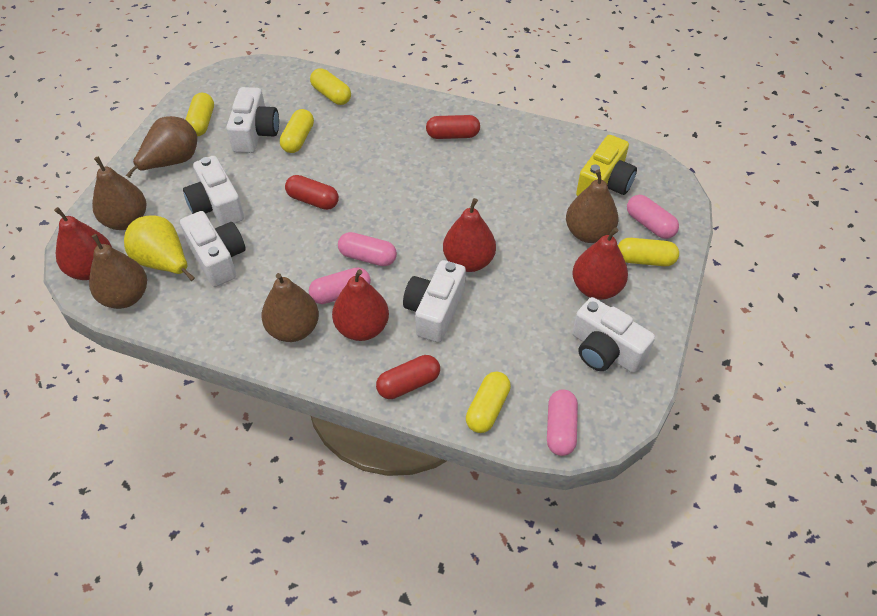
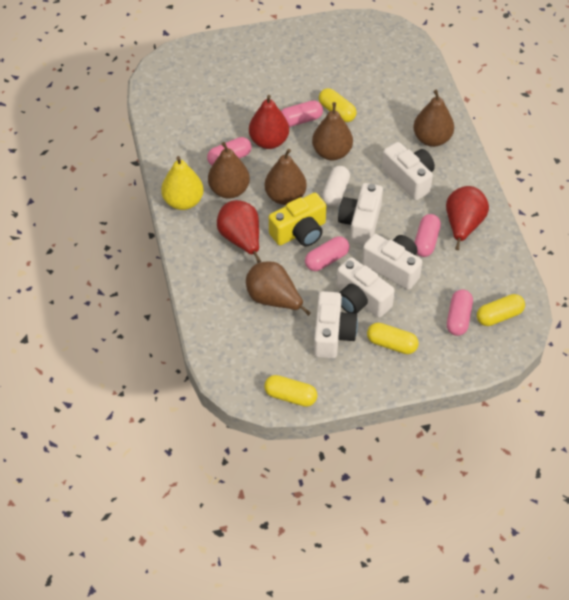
pink capsule: [309,267,371,304] [338,232,397,266] [547,390,578,456] [627,195,679,239] = 4 -> [207,137,252,166] [281,101,323,127] [305,237,350,271] [414,214,441,257] [447,289,473,336] = 5
red capsule: [285,175,339,210] [376,355,440,399] [426,115,480,139] = 3 -> none = 0
red pear: [54,207,112,280] [332,269,389,341] [443,198,496,272] [572,227,628,300] = 4 -> [217,200,261,263] [249,95,289,149] [446,186,489,250] = 3
white capsule: none = 0 -> [322,166,350,207] = 1
yellow capsule: [185,93,214,136] [280,109,314,153] [310,68,351,105] [466,372,511,433] [618,238,679,266] = 5 -> [264,375,317,407] [319,88,356,122] [367,323,419,354] [477,294,525,326] = 4

